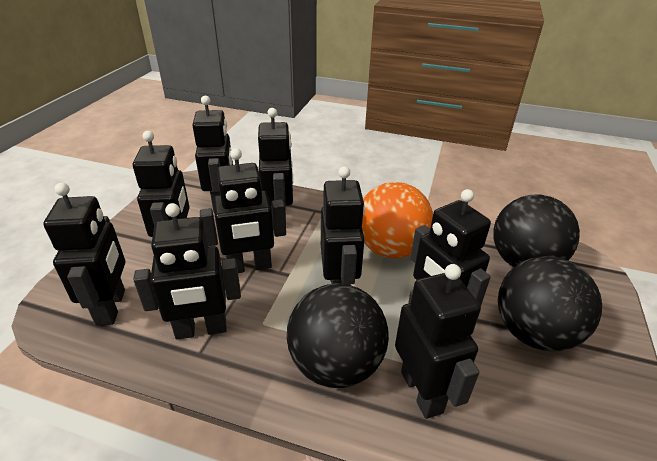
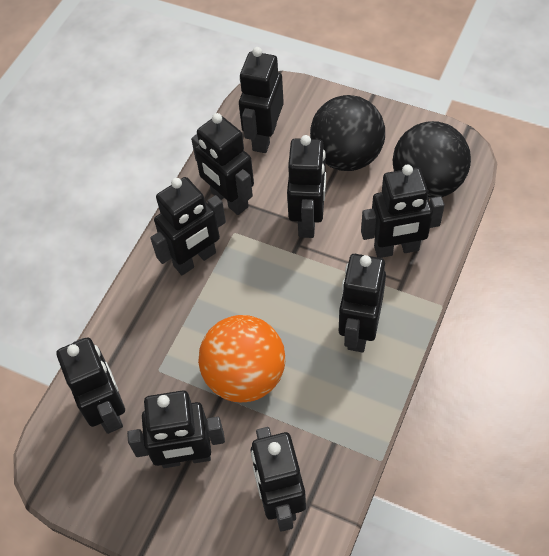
black ball: [287,283,389,388] [493,195,580,267] [498,256,602,351] = 3 -> [310,95,385,171] [393,121,471,199] = 2

